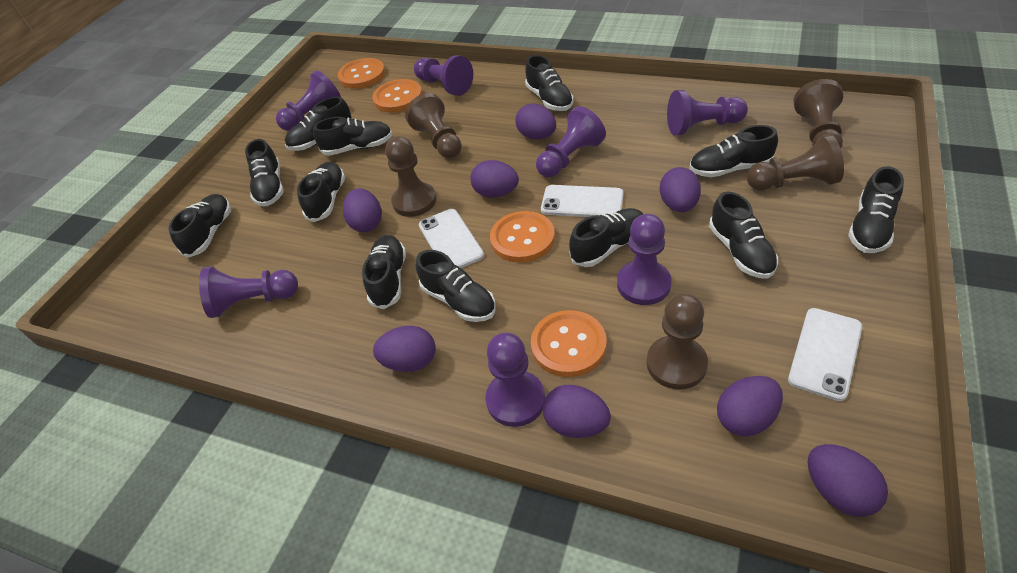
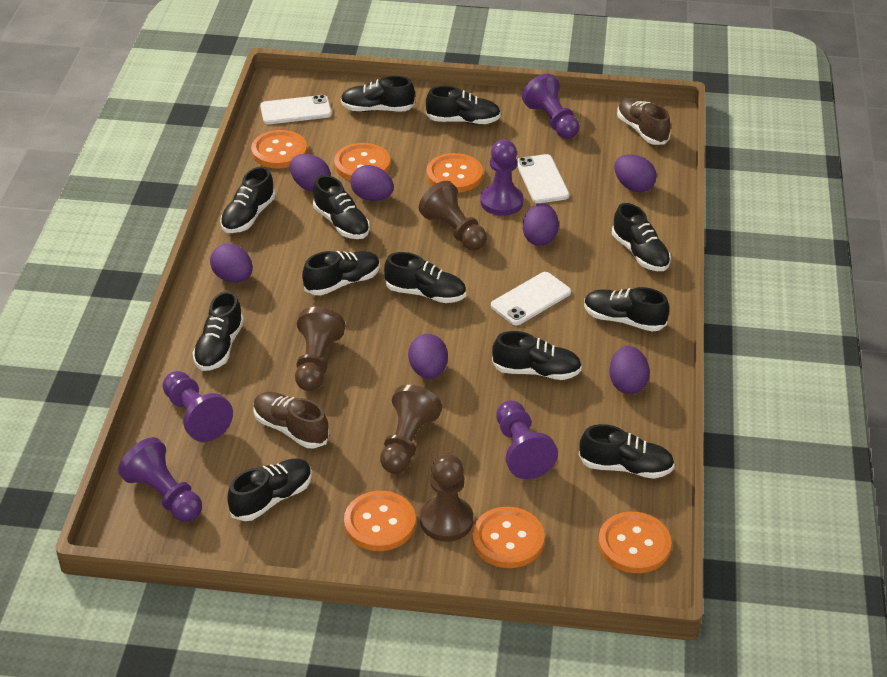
brown pawn: [385,136,437,217] [405,93,462,158] [647,293,708,390] [747,134,844,191] [794,79,843,148] = 5 -> [295,307,345,391] [380,385,442,474] [419,181,487,250] [420,454,473,542] = 4
brown shoe: none = 0 -> [253,392,329,449] [617,97,671,145] = 2
orange button: [338,58,385,89] [372,79,422,113] [490,211,555,263] [531,310,607,377] = 4 -> [251,130,307,168] [334,143,390,180] [344,491,416,551] [427,153,483,193] [472,507,545,568] [598,512,672,573] = 6
purple egg: [343,188,382,232] [373,326,436,372] [470,160,519,198] [516,104,556,139] [543,385,611,438] [660,167,701,212] [717,376,783,437] [808,444,888,517] = 8 -> [210,243,253,283] [290,154,331,192] [350,165,394,201] [408,334,448,379] [523,203,559,246] [609,346,650,394] [614,154,657,192] = 7
purple pawn: [199,267,298,318] [276,70,341,131] [414,55,473,96] [485,333,545,427] [536,106,606,177] [617,214,672,305] [667,90,748,135] = 7 -> [118,437,202,522] [163,371,233,442] [480,140,524,216] [496,400,558,479] [522,74,580,139] = 5

